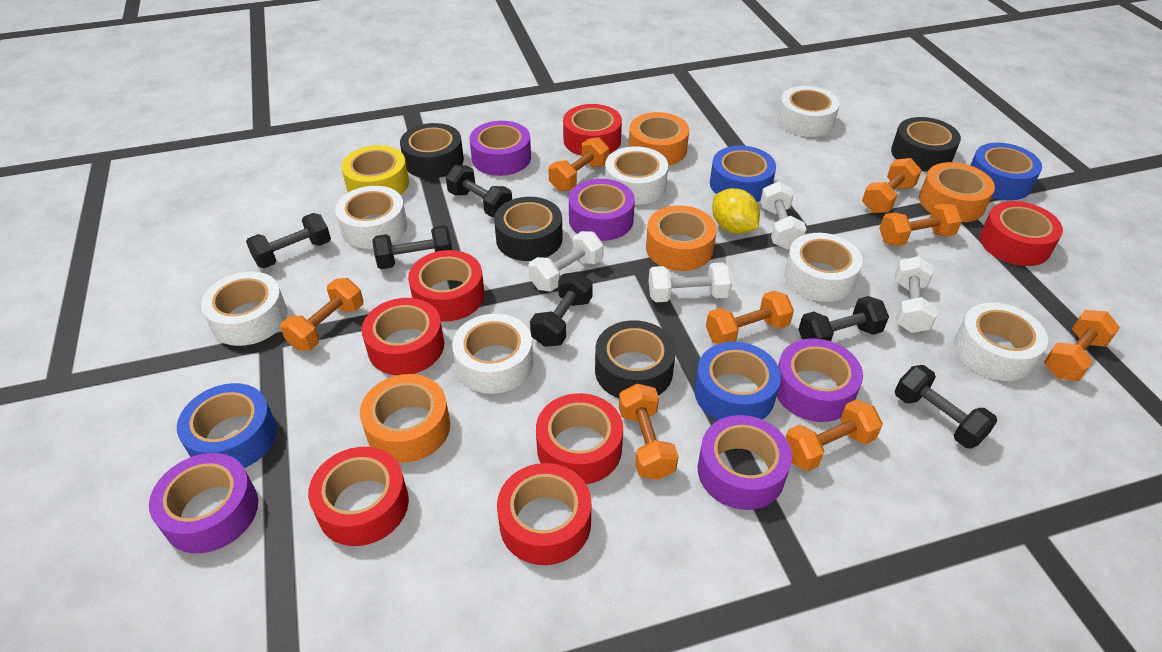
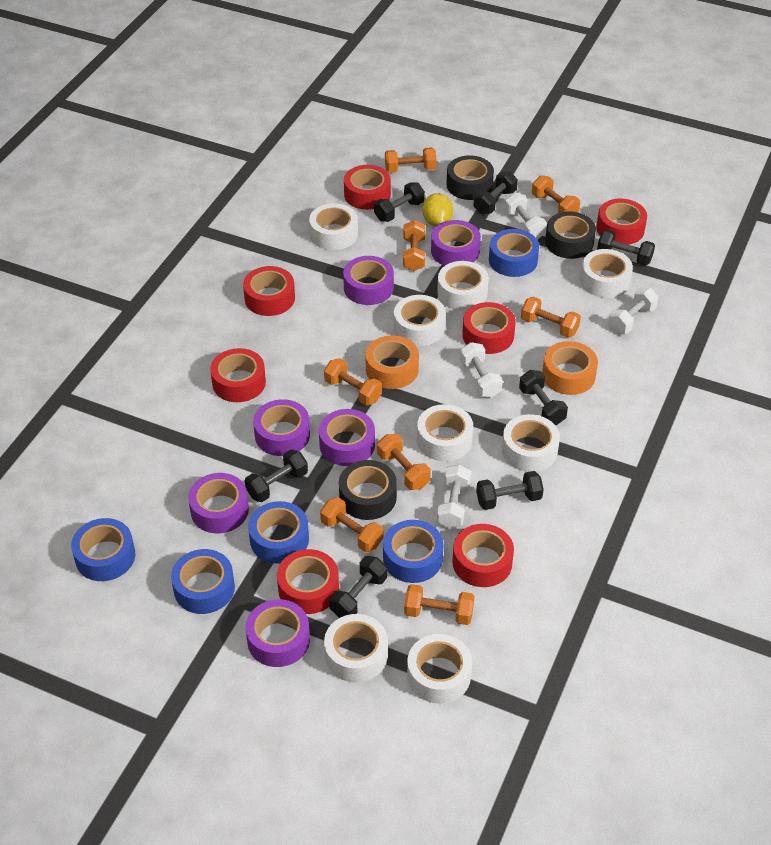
black dumbbell: [246,213,331,268] [372,225,452,269] [446,165,512,217] [530,272,593,347] [798,296,889,341] [895,365,997,448] = 6 -> [245,449,308,502] [329,556,387,618] [374,182,425,222] [474,171,518,214] [476,471,544,510] [519,370,568,425] [597,230,655,266] = 7
black tape: [400,123,464,179] [494,197,563,261] [595,320,676,398] [891,117,961,172] = 4 -> [339,460,397,520] [446,155,494,200] [545,211,596,259] = 3
blue tape: [177,383,277,468] [694,342,781,421] [710,146,776,202] [970,143,1042,200] = 4 -> [71,518,135,581] [171,549,235,614] [248,501,309,564] [383,520,443,583] [489,229,539,277] = 5
orange tape: [360,374,450,463] [629,112,689,166] [646,205,717,271] [919,162,995,222] = 4 -> [366,335,419,389] [542,341,598,395] = 2
purple tape: [149,453,258,553] [469,121,531,176] [569,179,635,241] [698,415,792,510] [777,338,863,422] = 5 -> [188,473,249,533] [245,599,310,667] [253,399,310,456] [319,409,375,466] [343,256,394,305] [431,220,481,266] = 6
white tape: [201,271,288,346] [335,186,407,249] [452,314,533,394] [605,146,668,205] [777,86,840,137] [784,233,863,302] [954,302,1048,381] = 7 -> [309,203,358,250] [324,614,388,682] [394,295,446,346] [407,634,472,704] [417,404,473,461] [437,261,489,310] [502,414,560,472] [580,249,633,298] = 8
yellow tape: [341,145,409,195] = 1 -> none = 0

